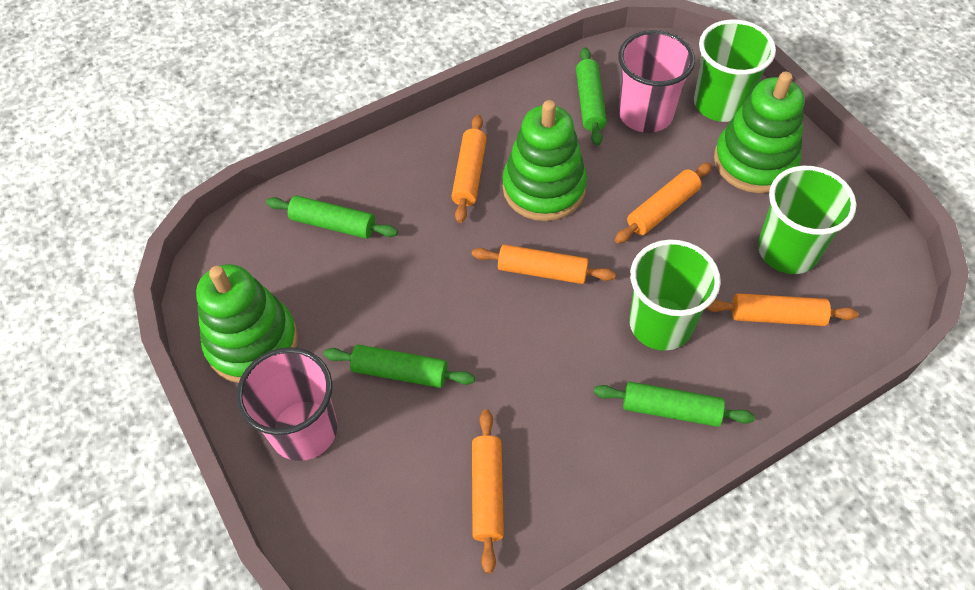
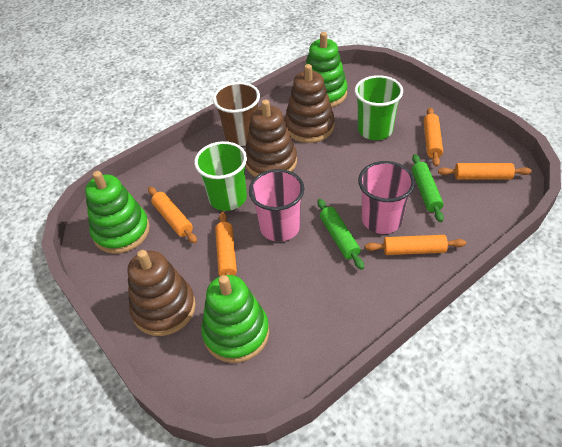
brown cup: none = 0 -> [213,82,260,146] = 1
brown stacking toy: none = 0 -> [127,250,196,336] [245,99,297,177] [285,64,335,143] = 3
green cup: [629,239,721,351] [694,19,776,122] [758,166,856,274] = 3 -> [194,141,247,211] [355,75,403,140] = 2
green rolling pin: [266,196,398,239] [324,345,475,388] [576,47,607,146] [594,382,755,427] = 4 -> [317,199,364,270] [412,154,444,222] = 2

